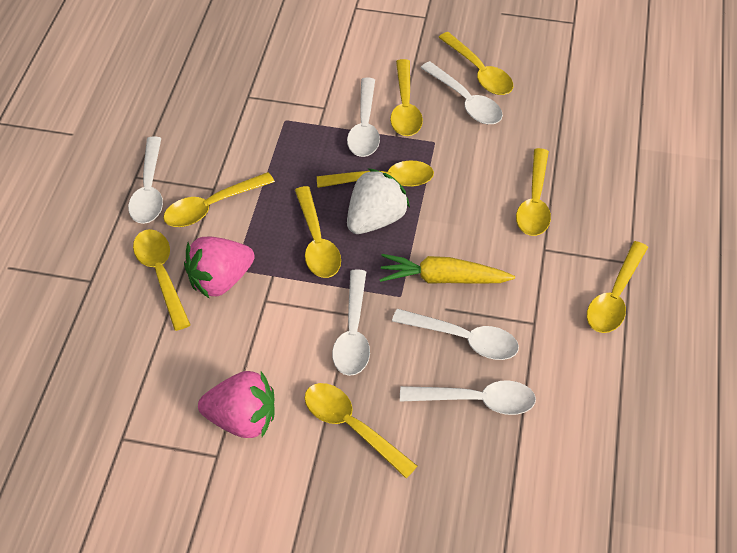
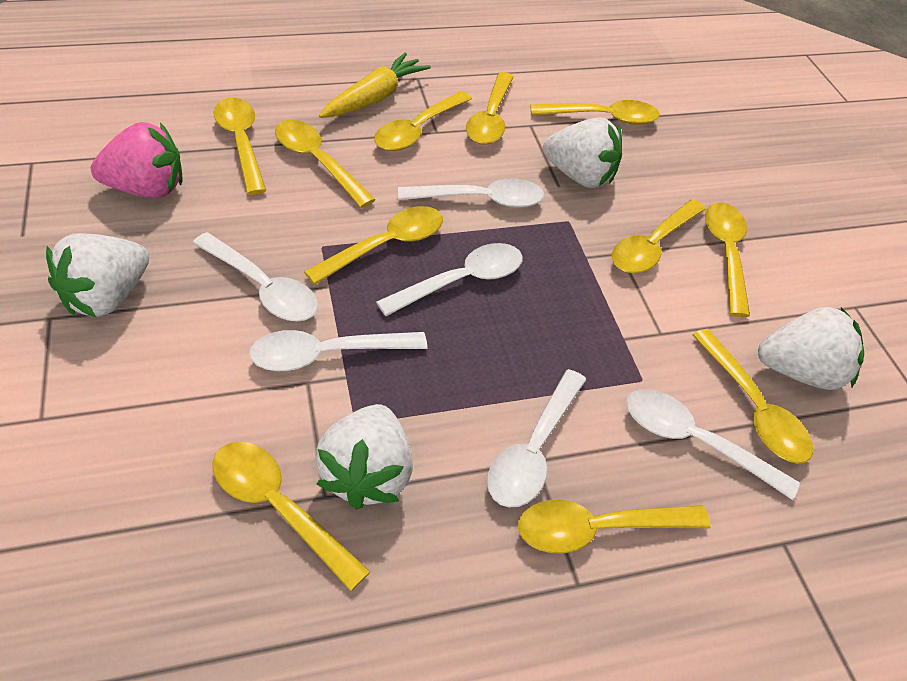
pink strawberry: [184,237,255,299] [198,371,275,438] = 2 -> [91,122,182,198] = 1
white strawberry: [347,168,410,234] = 1 -> [46,233,149,318] [315,404,413,509] [543,118,622,188] [758,307,864,390] = 4
yellow spoon: [133,229,191,331] [163,172,275,227] [295,186,341,278] [305,383,417,478] [317,161,434,188] [390,59,423,136] [438,32,513,95] [516,148,551,236] [587,241,648,333] = 9 -> [212,442,370,591] [214,98,266,195] [275,120,376,208] [304,206,443,285] [374,91,472,151] [466,72,513,145] [518,500,711,553] [531,100,660,125] [612,199,706,273] [692,329,813,464] [705,202,750,317] = 11

